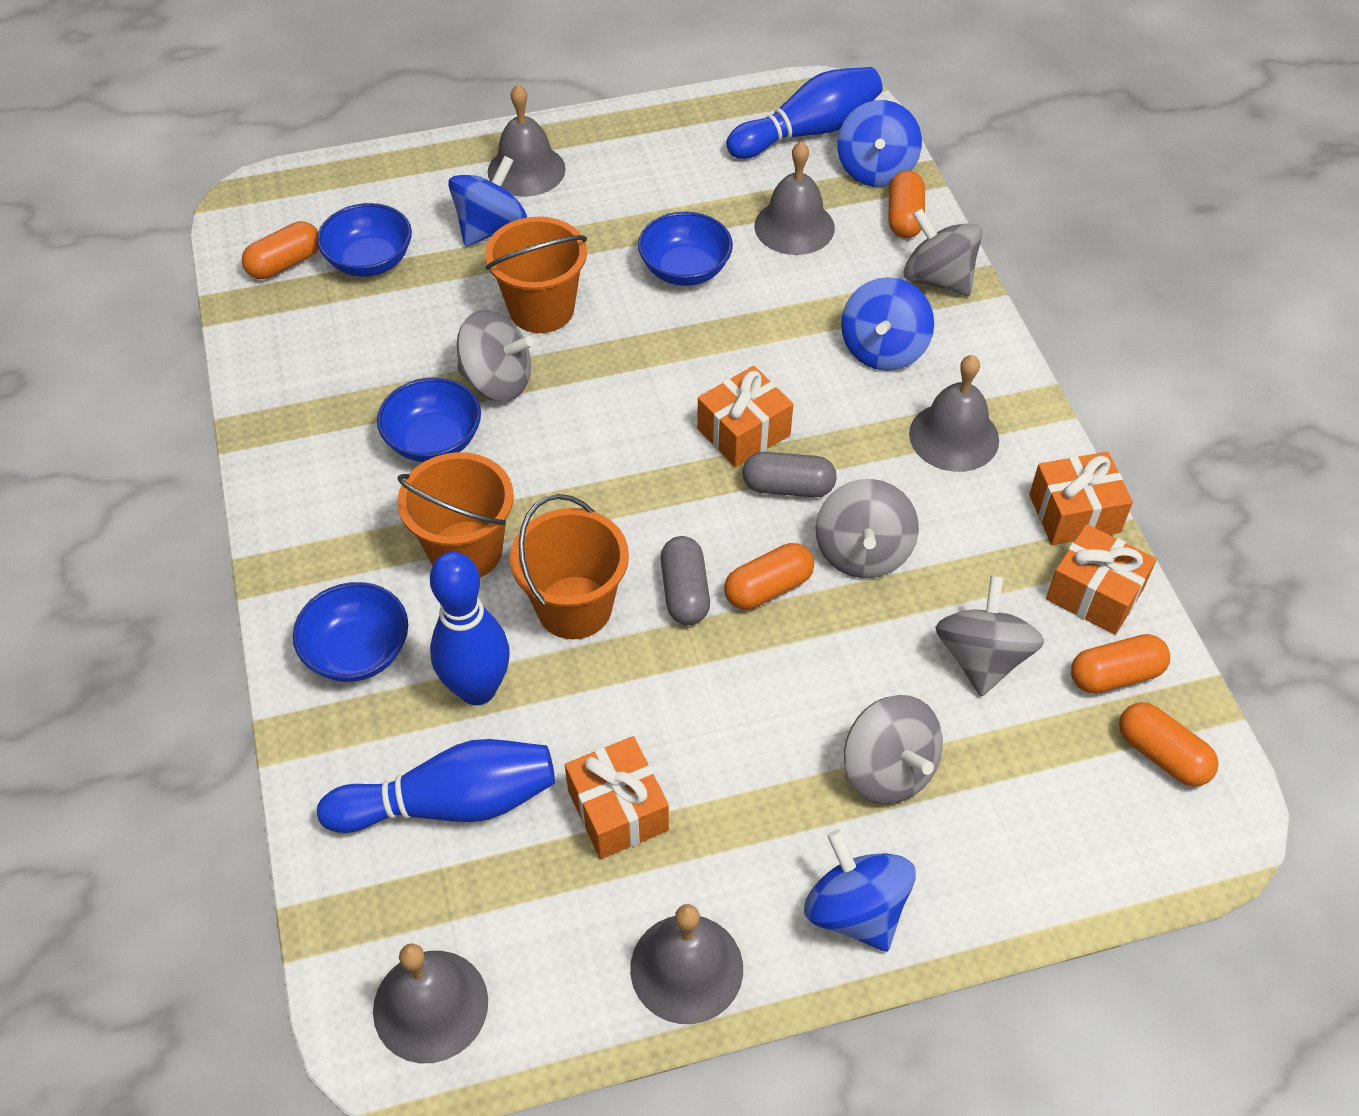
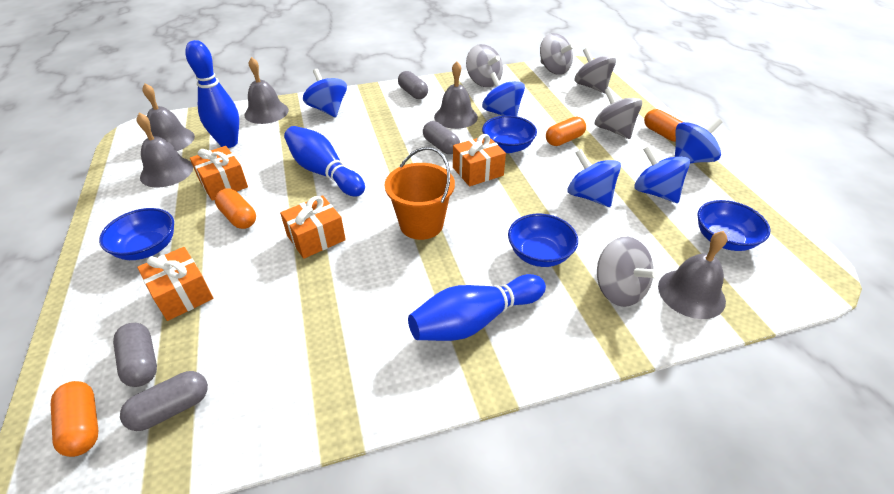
blue spinning top: [448,156,527,247] [804,829,916,952] [837,100,922,187] [841,277,934,371] = 4 -> [303,69,347,117] [482,72,525,116] [568,149,621,207] [634,146,690,203] [675,118,722,163] = 5
grey capsule: [661,536,710,625] [742,452,837,497] = 2 -> [113,323,157,387] [120,371,208,431] [398,71,428,99] [423,121,460,154] = 4
orange bucket: [397,452,514,577] [485,217,587,333] [510,494,629,639] = 3 -> [385,147,455,240] = 1
orange capsule: [242,221,319,279] [724,543,814,610] [889,170,925,238] [1071,634,1170,694] [1119,702,1218,787] = 5 -> [51,381,99,457] [215,189,256,229] [546,117,586,146] [644,109,683,142] = 4

